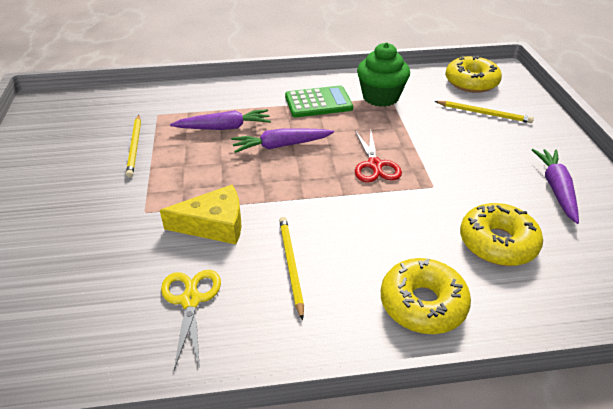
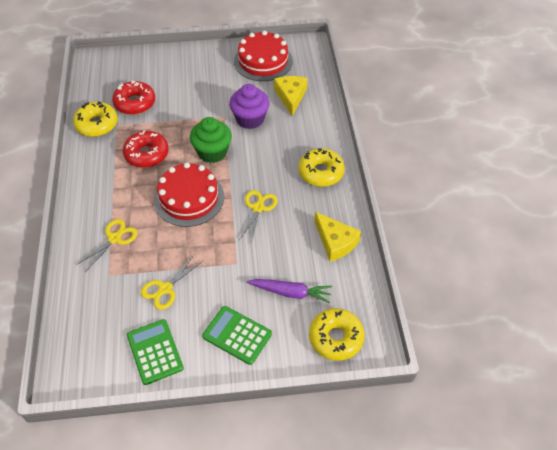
green calculator: [285,85,353,118] = 1 -> [127,319,184,385] [202,306,272,365] = 2
purple carrot: [170,109,271,130] [231,128,334,153] [532,149,579,224] = 3 -> [247,279,332,303] = 1
purple cupcake: none = 0 -> [229,84,270,129] = 1
red cake: none = 0 -> [154,162,224,227] [234,31,293,81] = 2
red donut: none = 0 -> [112,81,155,115] [123,130,169,168] = 2
red scissors: [355,131,402,183] = 1 -> none = 0
yellow cheese: [160,185,241,244] = 1 -> [274,76,308,116] [315,212,361,262] = 2
yellow pencil: [126,115,141,177] [279,217,304,320] [434,101,534,123] = 3 -> none = 0
yellow scissors: [161,270,221,370] = 1 -> [76,219,138,272] [141,255,204,310] [239,190,278,243] = 3

